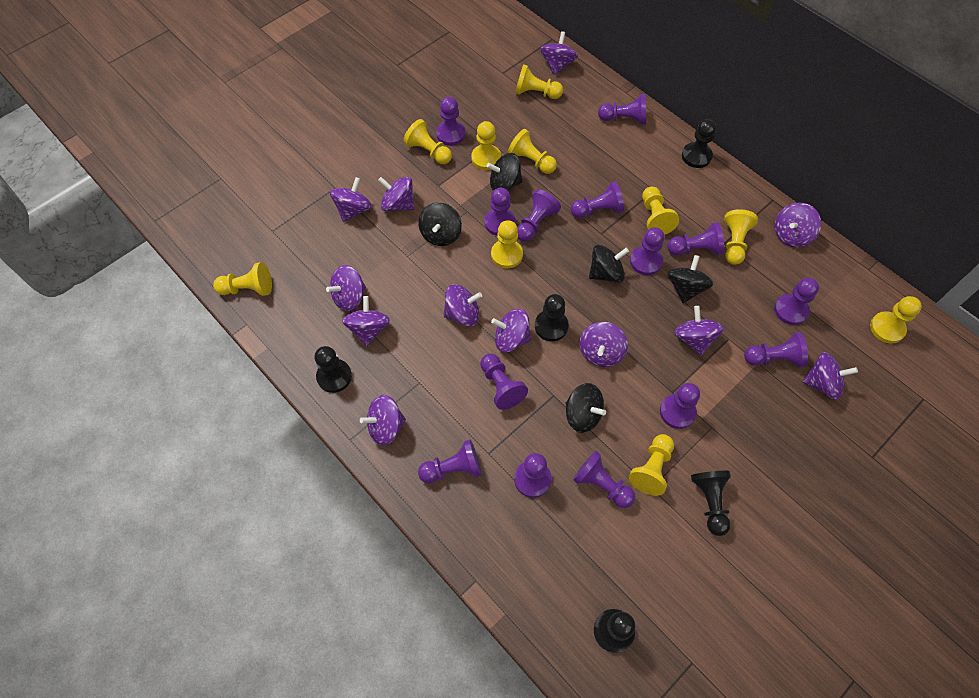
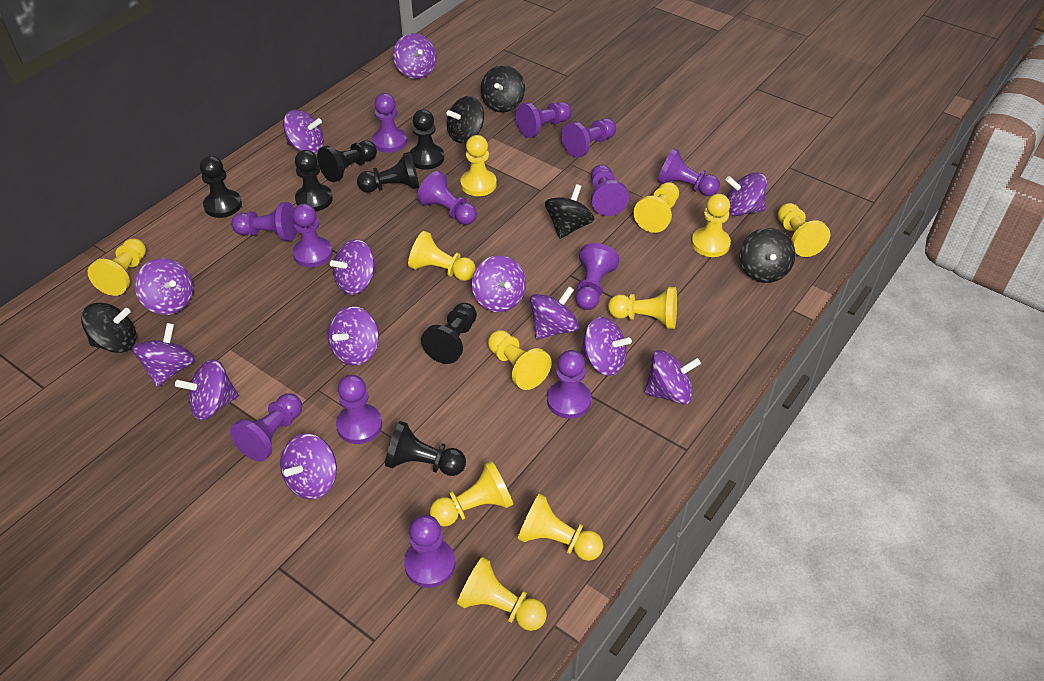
black pawn: [314,346,352,393] [535,294,569,341] [594,609,635,653] [682,119,716,168] [691,471,731,536] = 5 -> [200,156,242,218] [295,150,333,211] [317,141,377,182] [357,152,419,193] [385,421,466,476] [410,109,444,170] [421,303,477,364] = 7
purple pawn: [418,439,482,483] [436,97,466,146] [480,354,528,410] [485,188,516,236] [514,453,552,498] [517,189,561,242] [570,181,624,218] [573,451,635,508] [598,94,646,125] [630,227,665,275] [660,383,700,429] [667,222,724,256] [744,332,808,367] [774,278,819,325] = 14 -> [230,393,302,462] [231,202,297,241] [292,204,333,267] [336,375,382,444] [372,93,407,153] [404,515,455,588] [417,171,477,225] [516,102,572,138] [547,350,591,419] [561,118,616,158] [575,243,619,310] [591,165,629,216] [657,148,720,196] = 13
purple spinning top: [326,265,366,311] [330,177,372,222] [342,296,390,346] [360,395,406,446] [378,176,414,211] [443,284,482,327] [491,309,531,353] [540,31,578,75] [580,322,628,367] [674,306,724,355] [775,202,821,247] [803,352,858,400] = 12 -> [132,323,195,387] [135,258,193,315] [175,359,239,420] [280,433,337,500] [283,110,324,154] [328,306,379,366] [330,239,376,295] [393,33,437,79] [472,255,526,312] [530,286,579,339] [581,317,632,376] [645,350,701,405] [725,172,767,216] = 13
yellow pawn: [213,262,272,296] [403,119,452,164] [471,121,501,170] [491,220,523,268] [507,129,557,174] [515,64,563,99] [628,434,674,496] [642,187,679,235] [724,209,758,265] [870,296,922,343] = 10 -> [88,238,146,296] [408,231,476,281] [430,461,513,527] [457,557,547,631] [460,135,497,196] [488,330,552,390] [517,494,603,561] [608,287,677,329] [633,182,679,233] [691,194,731,257] [778,203,830,257] = 11

